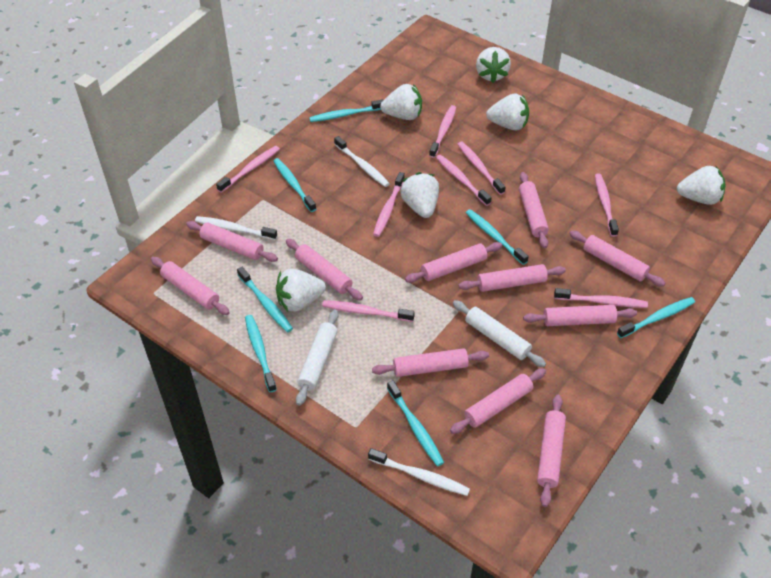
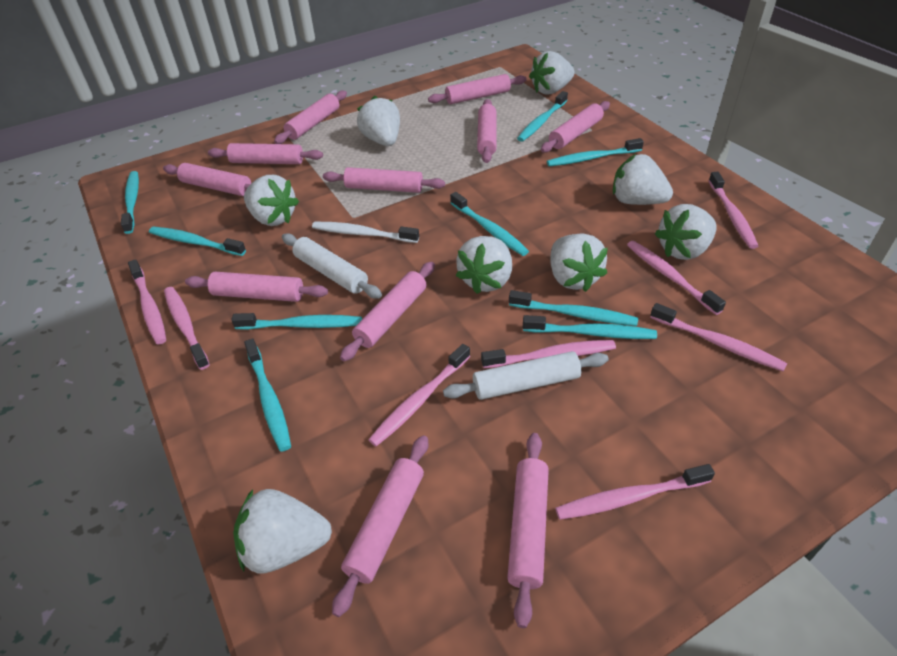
turquoise toothbrush: [237,267,293,333] [245,315,277,392] [273,158,316,212] [309,99,384,122] [387,380,444,467] [466,209,529,265] [617,297,695,338] = 7 -> [121,171,139,234] [149,227,246,256] [231,313,362,330] [244,339,291,452] [450,192,529,256] [509,290,638,326] [517,91,568,142] [523,315,657,339] [547,138,644,166] = 9
white strawberry: [276,269,326,312] [380,84,422,120] [400,172,439,218] [476,47,511,83] [486,93,529,131] [677,166,726,205] = 6 -> [233,489,332,573] [244,175,299,226] [357,96,400,146] [456,236,512,294] [529,51,575,95] [550,234,608,292] [613,154,673,205] [655,204,716,260] = 8
white toothbrush: [195,216,277,240] [334,136,390,187] [368,448,470,496] = 3 -> [312,222,419,243] = 1

